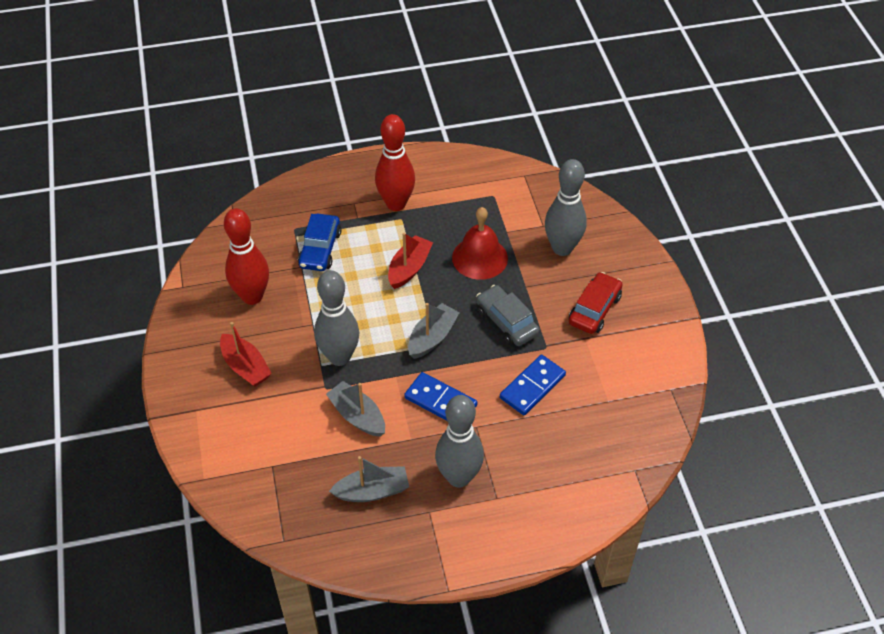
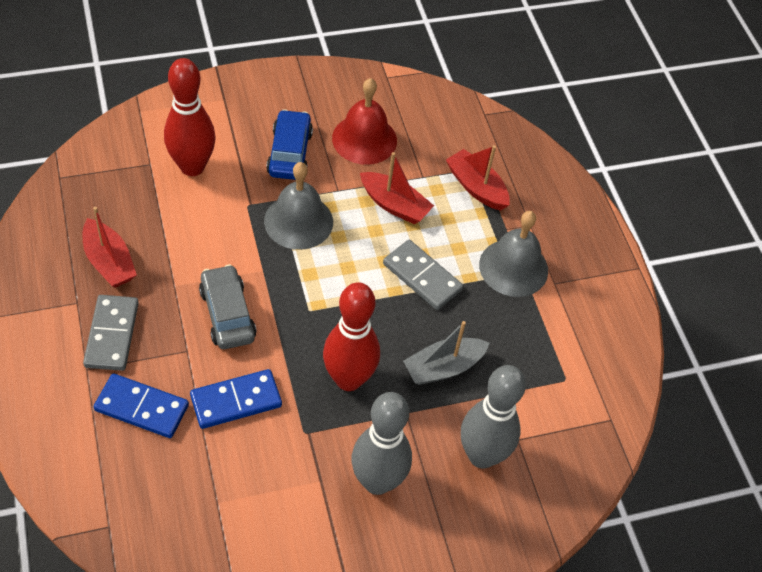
grey bell: none = 0 -> [264,162,333,250] [479,211,548,297] = 2
grey boat: [326,381,385,437] [329,456,409,502] [408,303,460,359] = 3 -> [403,321,489,385] = 1
grey bowling pin: [314,270,359,366] [435,395,484,488] [545,159,587,256] = 3 -> [351,392,412,495] [461,365,526,469] = 2
grey domino: none = 0 -> [83,295,139,371] [383,240,463,310] = 2
red boat: [220,322,272,387] [388,233,433,289] = 2 -> [83,207,137,288] [360,152,434,224] [446,145,510,210] = 3
red car: [569,272,623,334] = 1 -> none = 0

